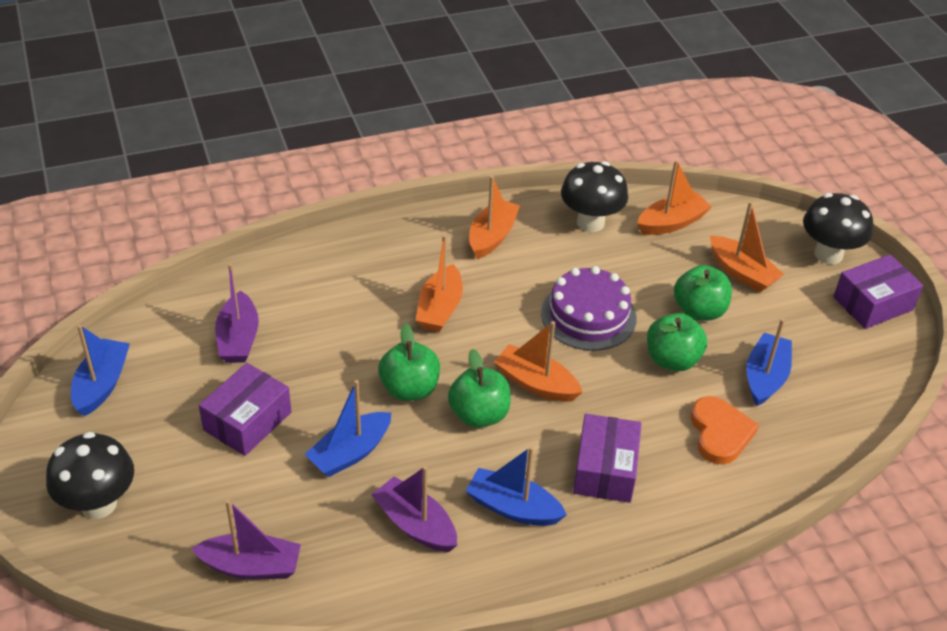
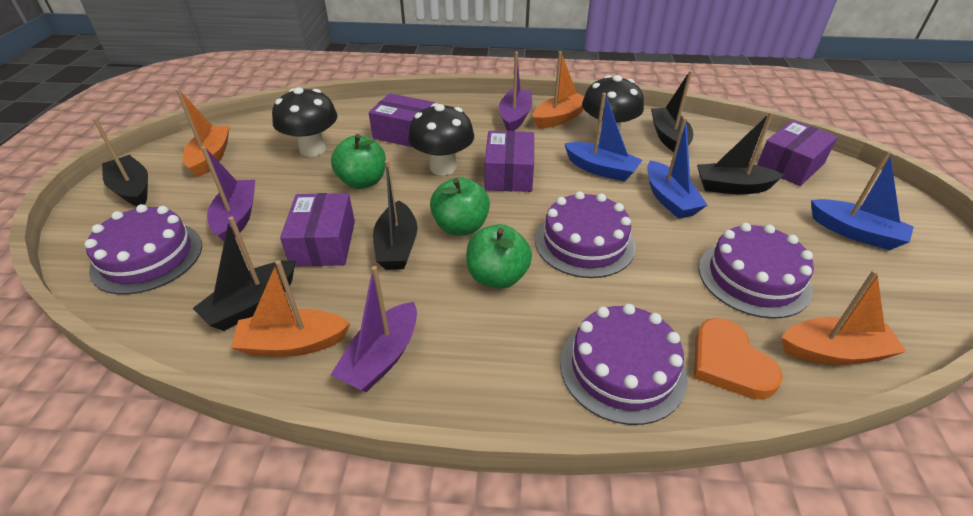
black boat: none = 0 -> [93,118,148,206] [193,216,296,331] [373,160,418,270] [651,70,693,152] [697,112,784,195] = 5
blue boat: [71,325,130,416] [304,380,391,477] [466,446,567,526] [746,318,792,406] = 4 -> [564,93,642,182] [647,117,707,219] [811,150,914,250] = 3
green apple: [378,323,440,401] [448,349,511,428] [647,313,707,371] [674,265,732,321] = 4 -> [331,134,386,189] [430,177,490,236] [466,224,532,289] = 3
orange boat: [416,235,463,332] [469,176,520,259] [494,321,582,402] [637,160,712,235] [710,201,784,292] = 5 -> [176,89,230,177] [231,260,351,357] [533,51,584,129] [782,270,907,365] = 4
purple box: [199,363,291,456] [573,414,642,503] [833,254,923,329] = 3 -> [280,193,355,267] [369,93,436,148] [485,131,534,192] [757,120,837,186] = 4
purple cake: [541,266,637,351] = 1 -> [85,204,202,295] [535,191,636,278] [560,304,688,425] [699,223,814,319] = 4

